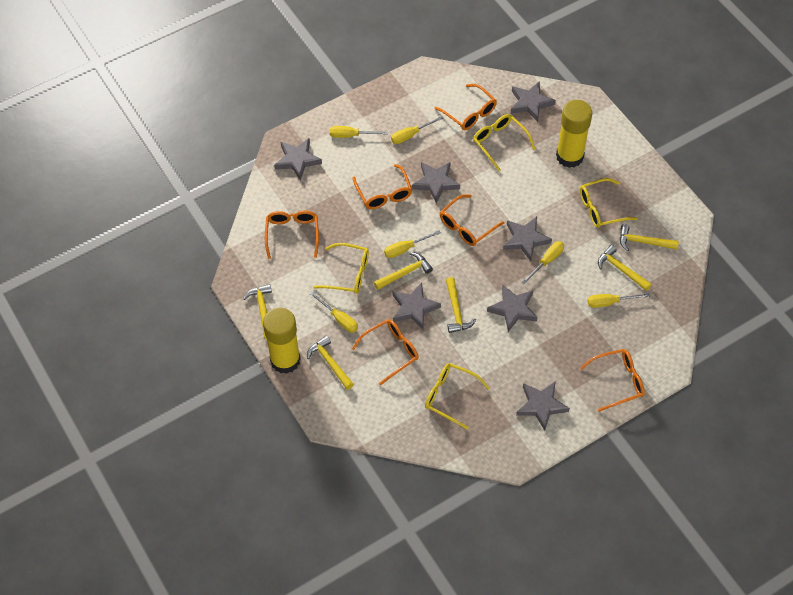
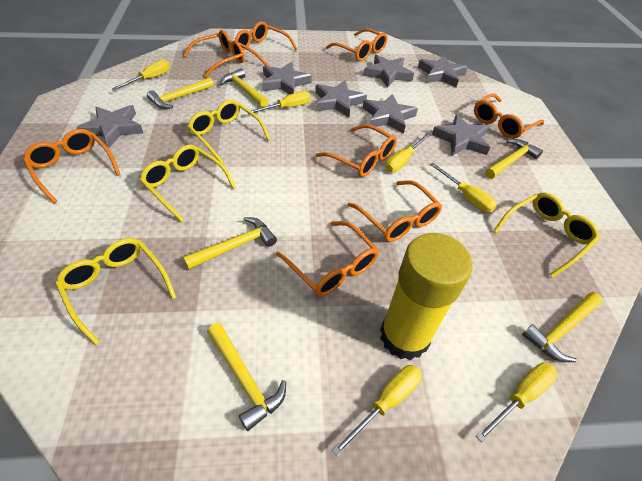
orange glasses: [265,211,319,259] [352,319,419,386] [353,164,412,209] [435,84,497,130] [440,194,504,246] [580,349,645,412] = 6 -> [23,129,121,203] [183,30,245,77] [235,21,298,66] [276,221,379,297] [316,124,397,177] [326,28,387,61] [348,180,442,242] [474,93,544,139] = 8
yellow glue stick: [263,307,301,374] [556,100,592,168] = 2 -> [380,233,473,360] = 1

